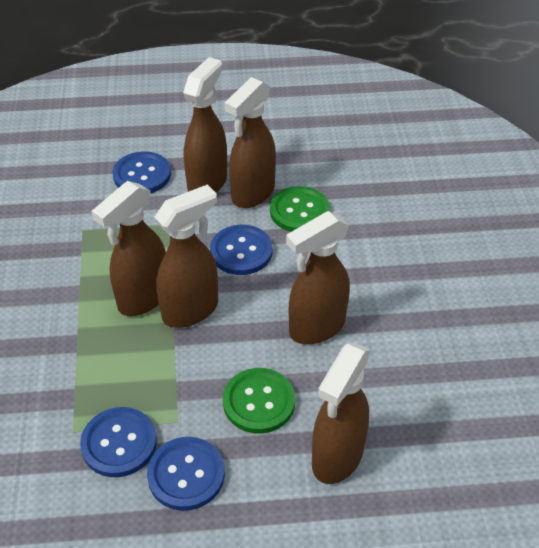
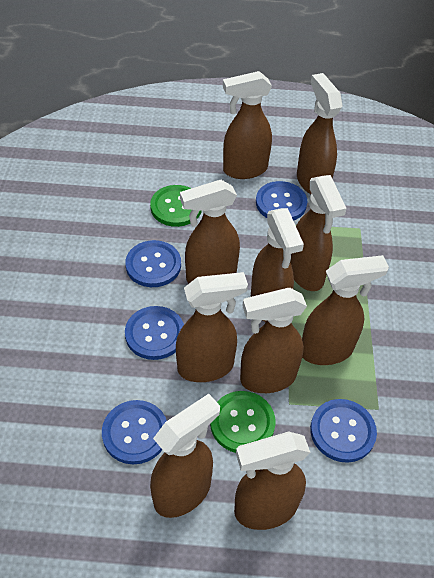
blue button: [80,407,157,477] [113,151,171,193] [147,437,225,511] [210,225,273,275] = 4 -> [102,400,167,464] [125,240,181,287] [125,306,184,360] [256,181,307,221] [310,399,377,463] = 5
brown spray bottle: [92,181,166,316] [155,184,218,328] [183,57,227,193] [225,77,276,208] [286,211,350,344] [312,342,371,484] = 6 -> [150,394,220,518] [176,272,248,382] [180,180,240,284] [223,71,272,179] [234,431,310,530] [240,288,307,393] [251,208,304,322] [290,175,347,291] [297,73,343,194] [302,255,389,365] = 10

